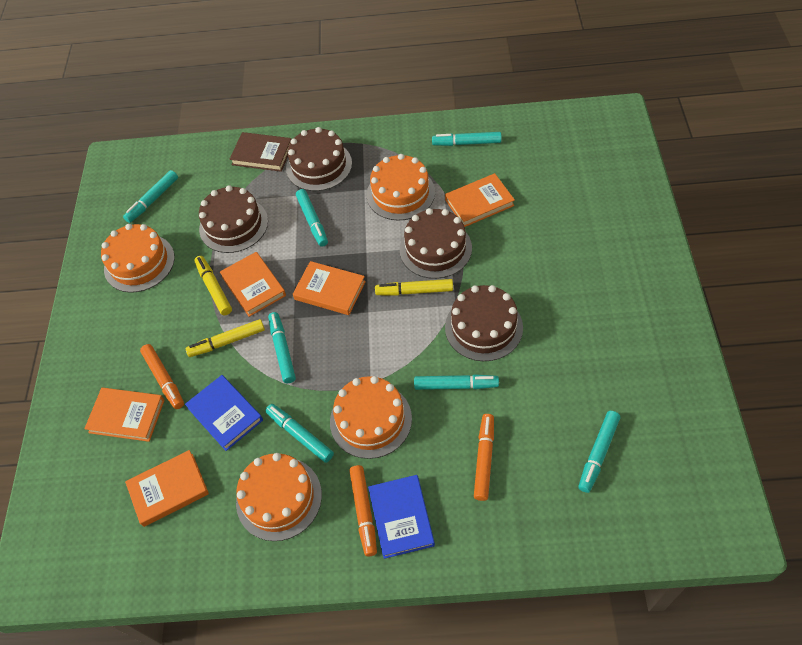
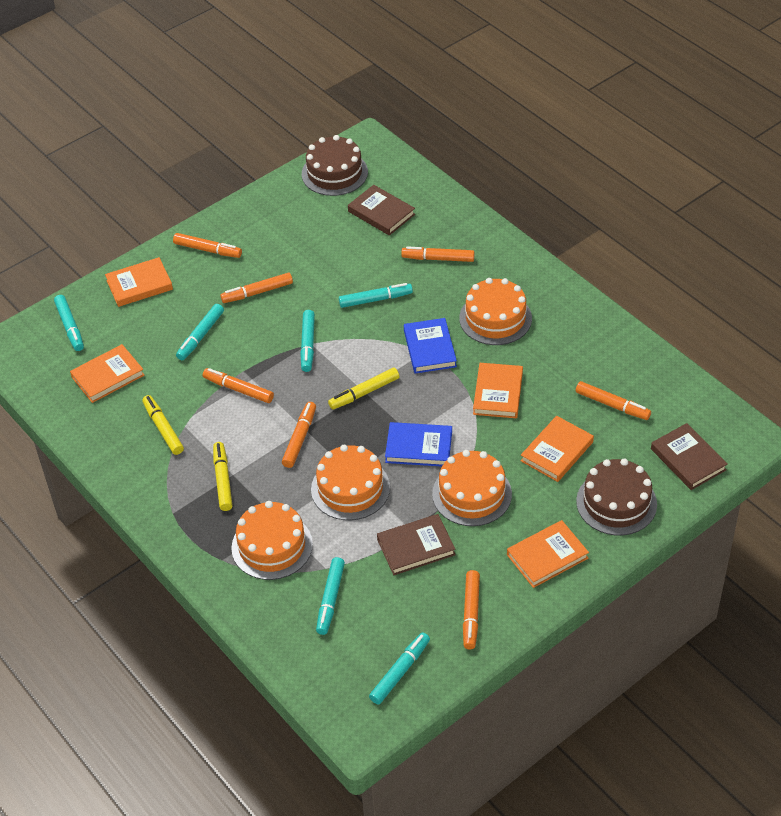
brown book: [230,132,291,172] = 1 -> [348,185,415,236] [377,514,456,575] [651,423,728,490] = 3
brown cake: [199,185,268,253] [286,127,352,191] [400,208,472,279] [445,285,523,361] = 4 -> [302,135,368,196] [576,459,657,535] = 2
orange marker: [140,344,184,409] [349,465,377,556] [474,414,494,501] = 3 -> [173,233,242,258] [203,368,274,403] [220,273,293,303] [282,402,316,468] [401,246,475,262] [463,570,480,649] [576,381,651,420] = 7
turquoise marker: [123,170,178,223] [265,404,334,463] [268,312,296,383] [296,189,328,247] [414,374,499,390] [432,132,502,146] [578,411,620,493] = 7 -> [54,295,84,351] [176,304,224,360] [300,310,315,372] [316,557,345,635] [339,283,413,308] [369,632,430,705] = 6

